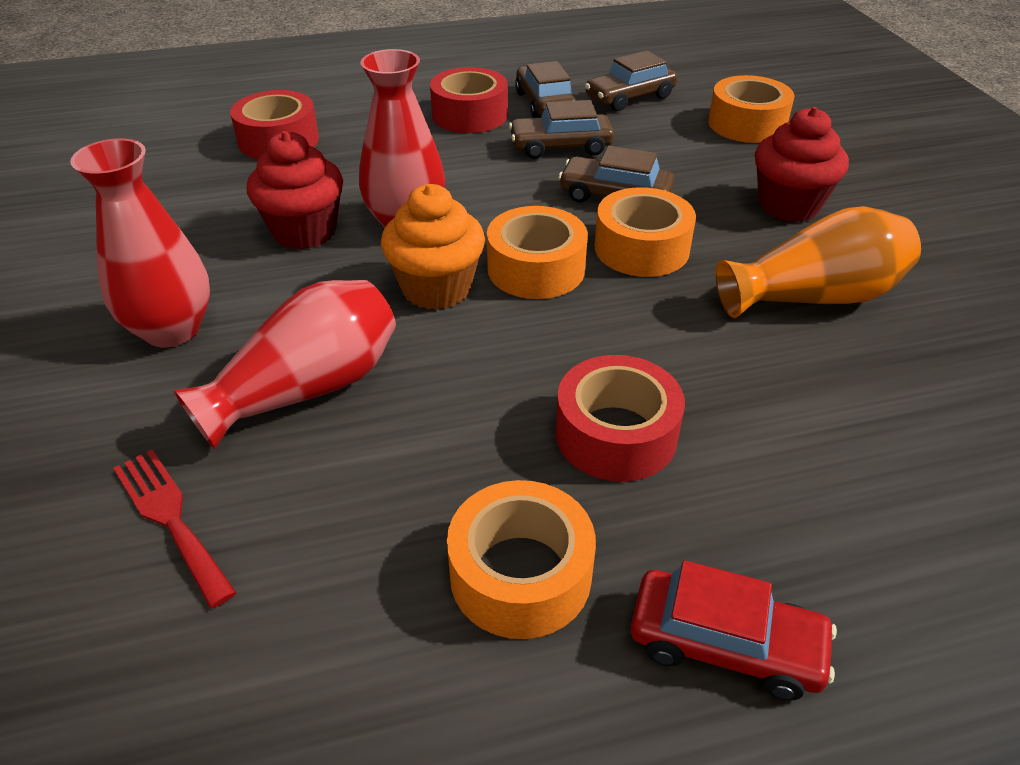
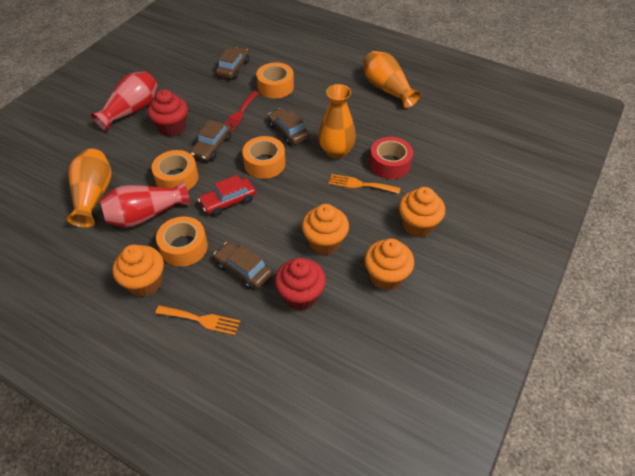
orange cupcake: [381,184,485,310] = 1 -> [112,245,164,297] [302,204,349,255] [364,238,414,290] [399,187,445,237] = 4
orange fork: none = 0 -> [155,305,240,335] [329,174,400,194] = 2
orange vase: [715,206,921,318] = 1 -> [67,148,112,228] [318,84,356,159] [363,51,421,109] = 3
red tape: [230,90,319,159] [430,67,508,133] [556,355,685,482] = 3 -> [369,137,413,179] = 1
red vase: [70,139,210,347] [173,280,396,449] [359,49,445,228] = 3 -> [91,71,157,131] [100,181,190,228] = 2

